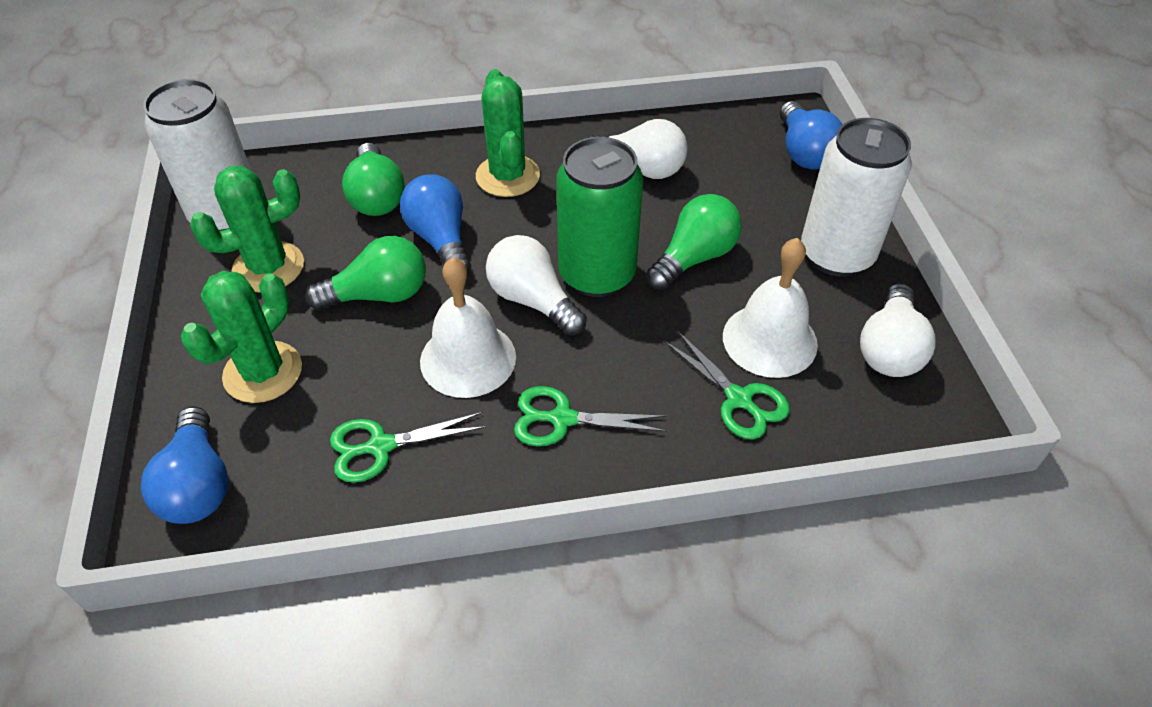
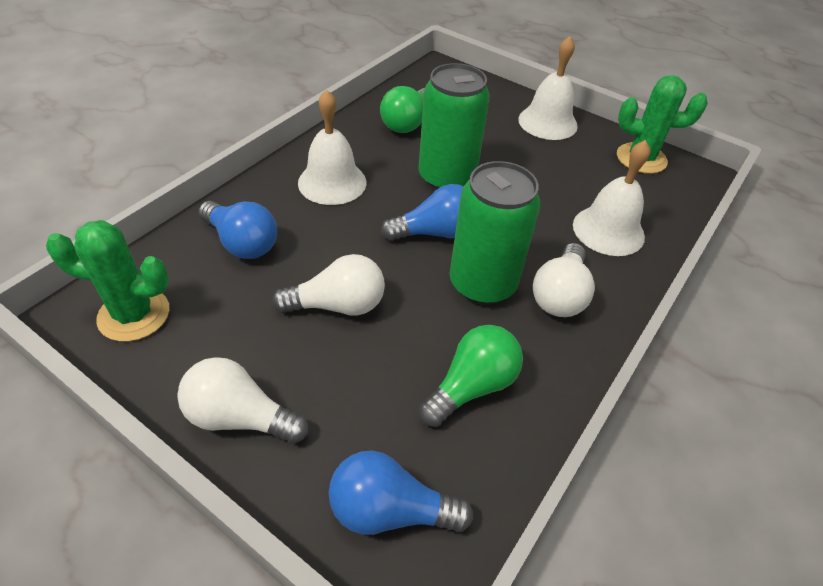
green cactus: [181,271,302,403] [190,166,304,293] [476,69,540,197] = 3 -> [46,220,169,342] [617,75,708,174] = 2
green can: [556,137,643,297] = 1 -> [418,63,490,190] [450,161,541,305] = 2
green light bulb: [305,236,426,310] [342,143,405,216] [646,194,742,290] = 3 -> [380,86,424,133] [419,325,523,427] = 2
green scissors: [330,412,486,483] [514,386,667,447] [664,331,790,440] = 3 -> none = 0
white bell: [420,257,516,398] [723,238,818,378] = 2 -> [298,89,366,205] [518,36,578,140] [573,140,650,256] = 3
white can: [143,79,251,231] [801,118,912,277] = 2 -> none = 0

